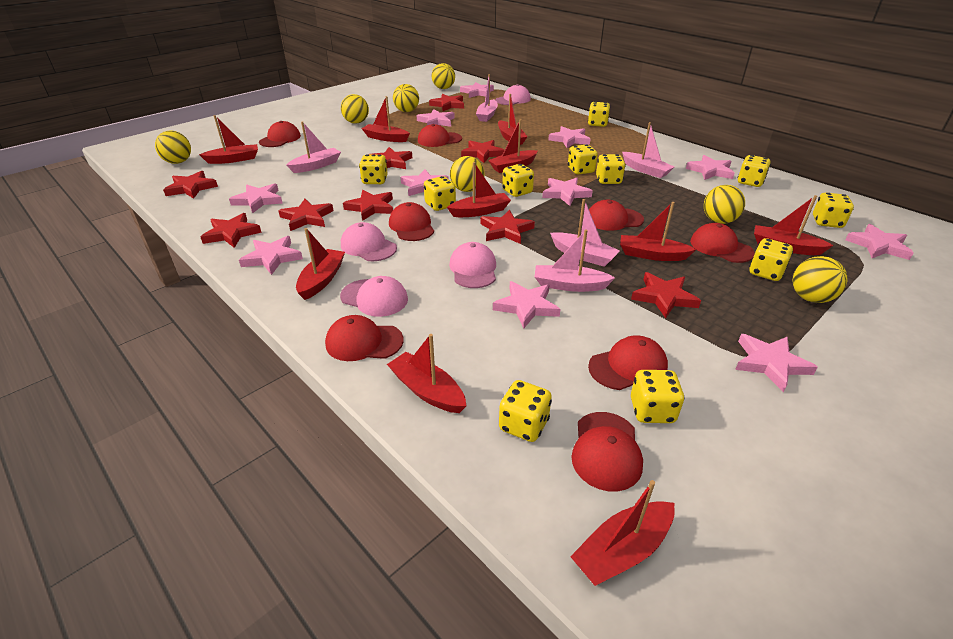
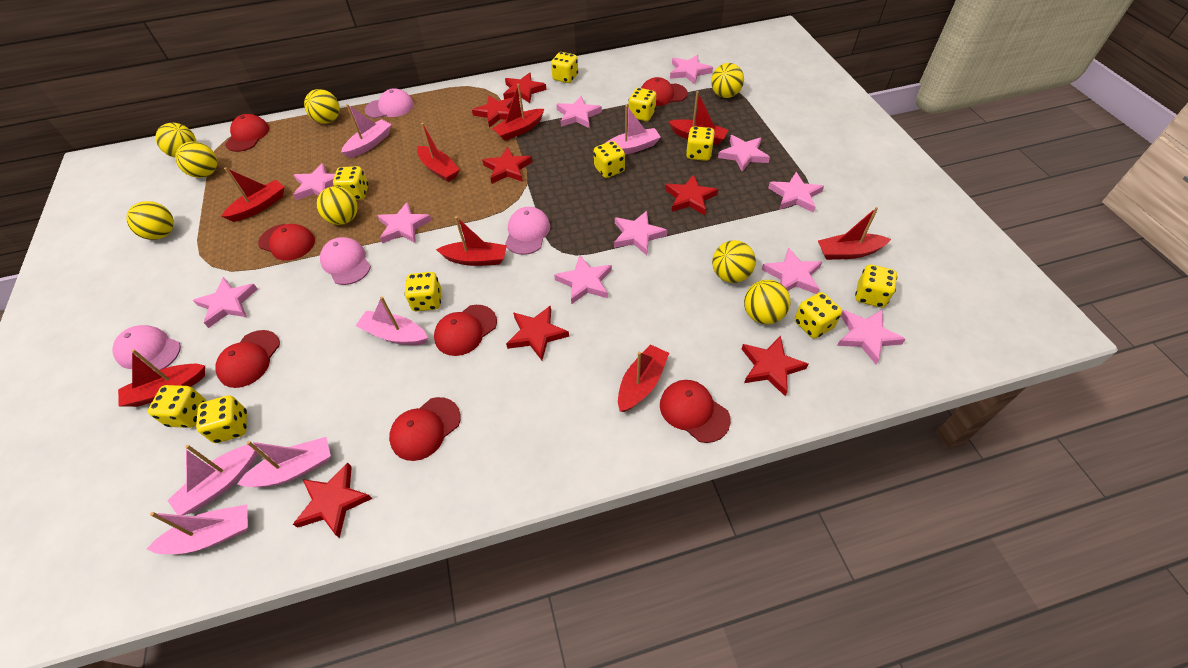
pink boat: [286,121,341,173] [476,74,498,122] [535,230,615,292] [550,199,620,267] [622,122,674,178] = 5 -> [147,504,248,554] [167,444,257,515] [237,437,331,487] [341,104,392,158] [355,297,428,345] [604,105,661,155] = 6
red boat: [199,115,258,164] [296,228,345,300] [362,96,410,142] [387,334,466,413] [447,162,511,217] [488,119,538,173] [498,94,528,145] [570,480,675,586] [620,202,696,261] [754,195,834,255] = 10 -> [118,349,205,407] [221,167,285,222] [417,123,460,182] [436,216,507,266] [492,84,544,141] [618,344,669,412] [668,91,728,145] [818,207,891,260] = 8
red cap: [259,121,301,147] [325,315,404,361] [389,202,434,241] [418,124,462,147] [571,412,643,492] [588,336,668,390] [589,200,644,231] [690,223,755,263] = 8 -> [215,330,280,388] [225,114,269,152] [258,224,315,261] [389,397,461,461] [434,305,497,356] [641,77,688,106] [660,380,731,443] = 7
red star: [163,171,218,199] [201,213,262,248] [278,199,334,231] [343,190,393,221] [368,147,412,169] [429,94,464,111] [461,140,504,163] [481,210,535,244] [631,272,701,318] = 9 -> [293,463,372,538] [472,95,513,128] [482,147,532,184] [503,73,546,103] [506,305,569,360] [665,174,718,215] [742,336,808,396] = 7
yellow ball: [155,130,191,164] [341,94,369,124] [393,84,419,112] [432,63,455,89] [450,156,485,192] [704,185,745,224] [793,256,848,303] = 7 -> [126,201,174,240] [155,123,197,157] [175,142,217,178] [304,89,340,124] [317,186,358,225] [711,63,744,98] [712,240,756,283] [744,280,791,324] = 8
yellow dice: [359,154,388,184] [424,176,456,211] [499,380,552,442] [502,164,534,197] [568,144,598,175] [588,101,610,127] [596,154,626,184] [631,370,685,423] [738,155,771,187] [749,238,793,281] [813,192,854,228] = 11 -> [148,385,206,428] [196,396,247,443] [333,166,368,200] [404,272,442,311] [551,52,578,83] [594,141,625,178] [628,88,656,121] [686,126,715,161] [795,292,842,339] [855,265,897,308] = 10

